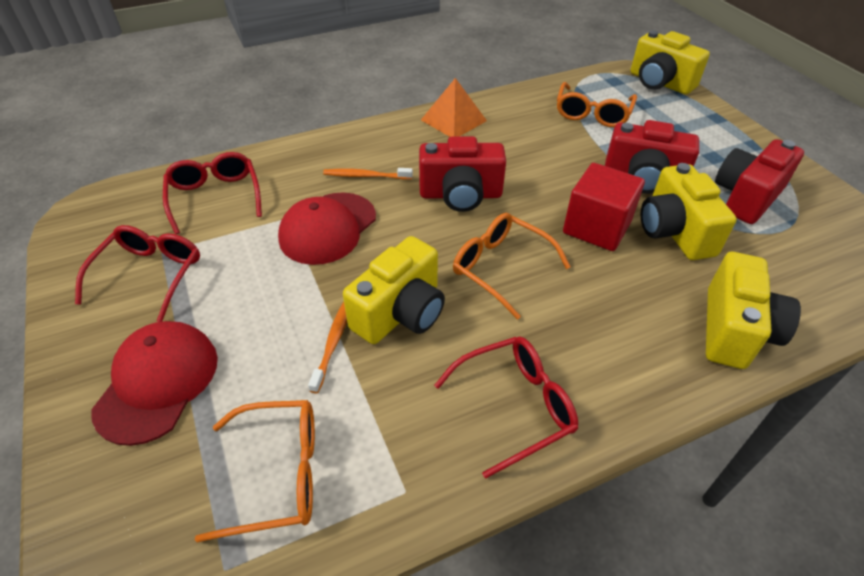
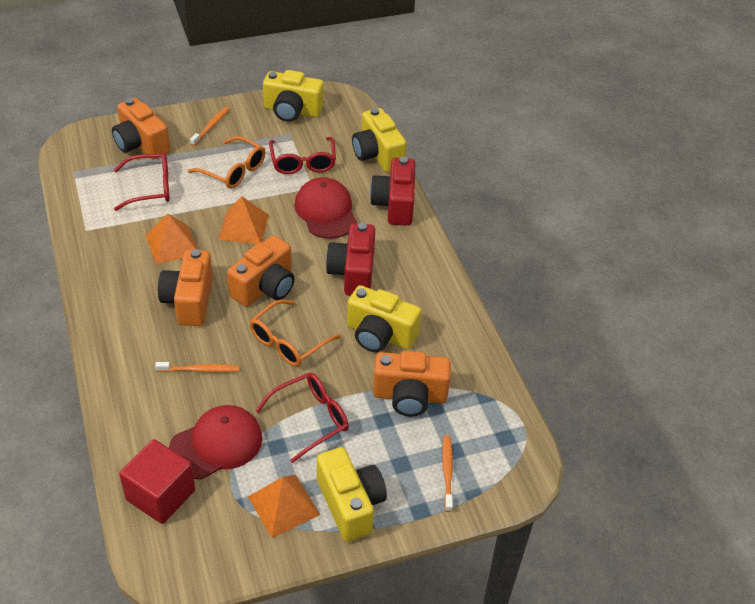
orange camera: none = 0 -> [112,97,170,159] [158,249,213,326] [227,235,295,307] [373,351,451,417] = 4
orange glasses: [195,400,315,543] [453,213,571,320] [557,82,637,127] = 3 -> [188,136,265,189] [249,299,341,366] = 2
orange pyramid: [421,78,487,137] = 1 -> [145,214,198,265] [218,196,269,244] [248,475,320,538] = 3
orange toothbrush: [308,301,347,393] [323,168,413,179] = 2 -> [155,362,239,372] [190,107,230,146] [442,435,453,512] = 3
red camera: [419,136,506,212] [605,120,699,194] [715,139,804,224] = 3 -> [326,223,375,296] [370,157,415,226] = 2

